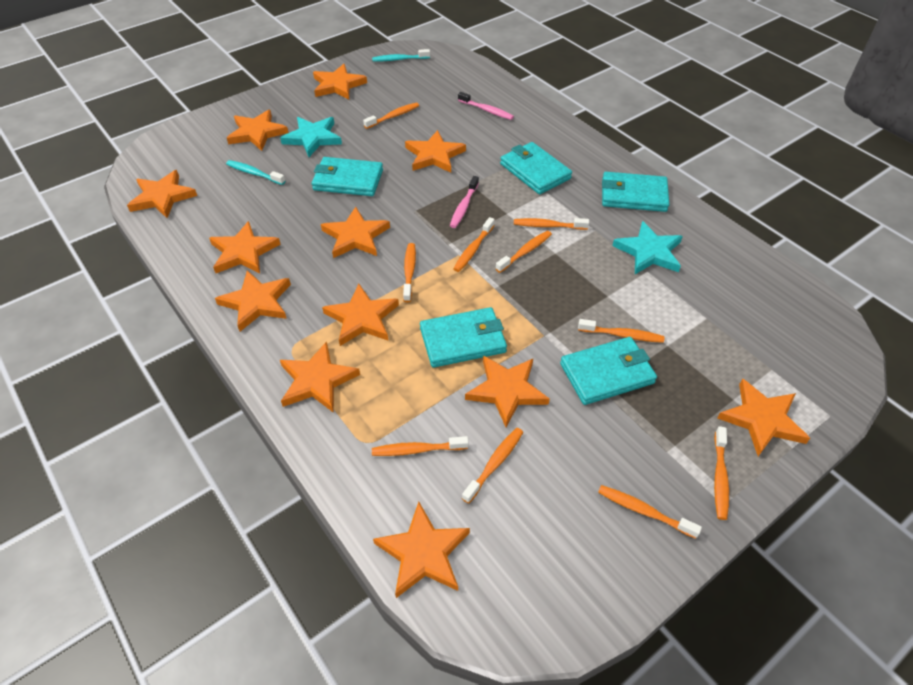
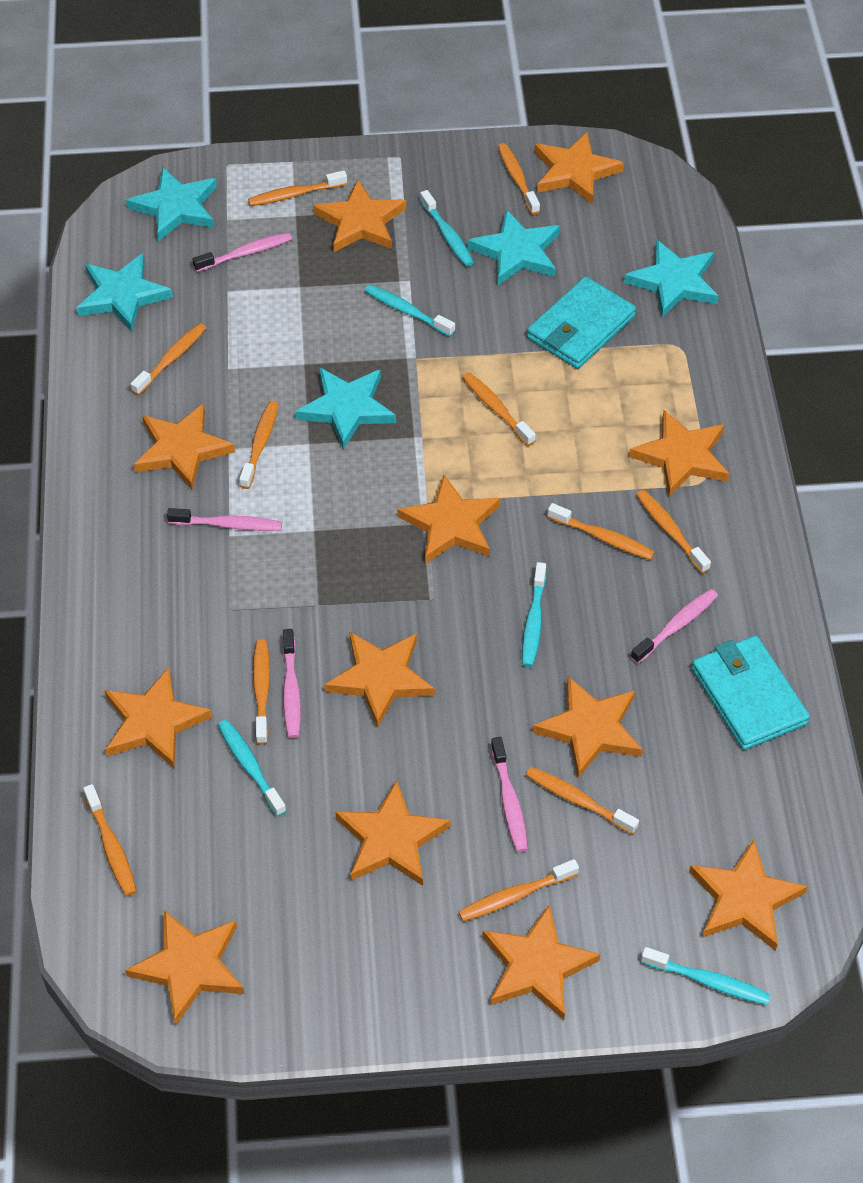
orange toothbrush: [363,102,419,129] [372,436,469,456] [403,243,416,302] [453,217,495,272] [462,428,523,504] [495,231,552,273] [514,218,589,230] [578,319,664,343] [598,485,702,539] [714,426,729,520] = 10 -> [83,784,137,896] [131,323,206,395] [239,401,278,489] [248,170,347,206] [253,639,270,745] [458,859,579,921] [462,372,536,446] [498,143,540,215] [526,767,639,834] [548,503,655,560] [636,490,711,574] = 11
pink toothbrush: [450,176,479,228] [458,92,514,120] = 2 -> [167,508,282,531] [193,232,292,272] [283,629,301,738] [491,737,528,852] [631,589,718,664] = 5
turquoise star: [280,117,342,157] [612,221,683,274] = 2 -> [76,253,173,332] [126,167,217,242] [295,367,396,450] [468,209,560,285] [624,240,719,318] = 5
turquoise toothbrush: [226,160,285,185] [372,49,430,61] = 2 -> [218,720,286,817] [364,284,455,337] [420,190,474,267] [522,562,546,667] [641,947,771,1005] = 5
turquoise wallet: [312,157,383,196] [420,307,507,368] [500,142,572,194] [560,337,657,405] [602,172,669,212] = 5 -> [527,277,636,369] [692,635,810,750] = 2

